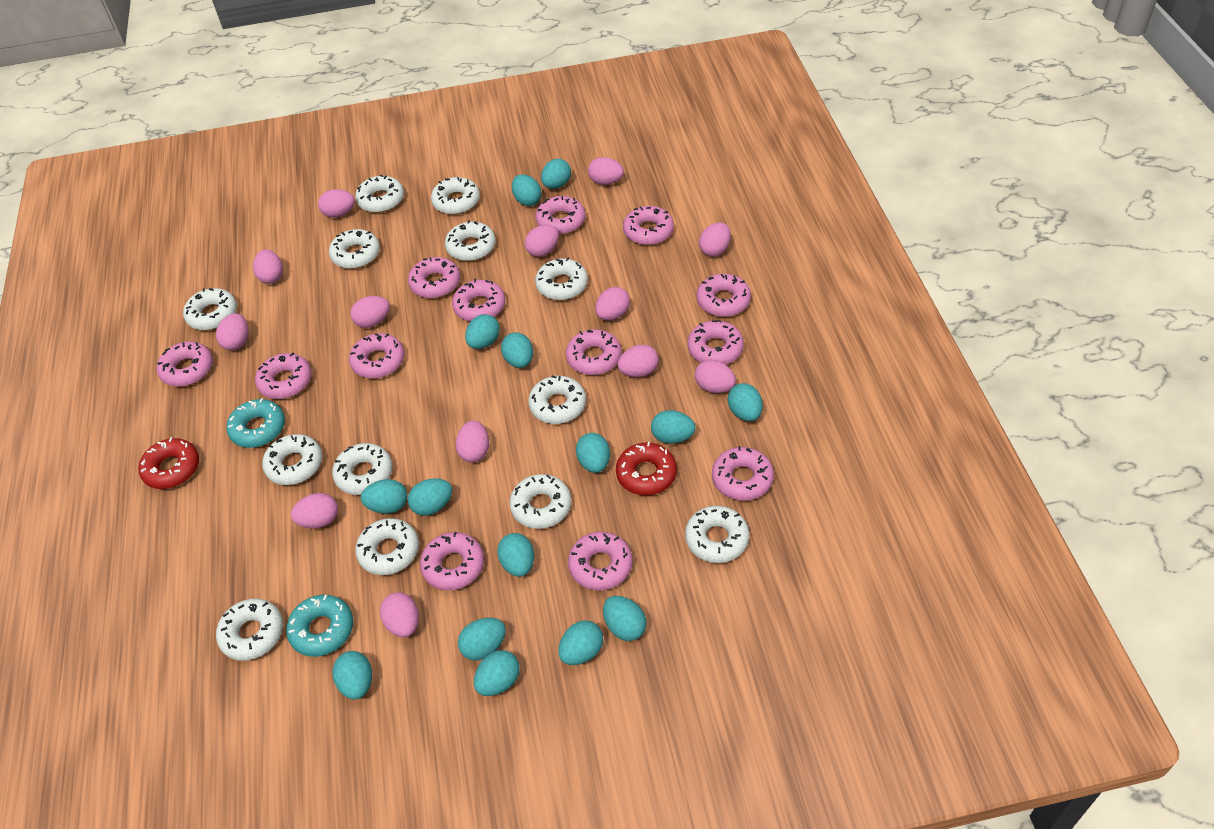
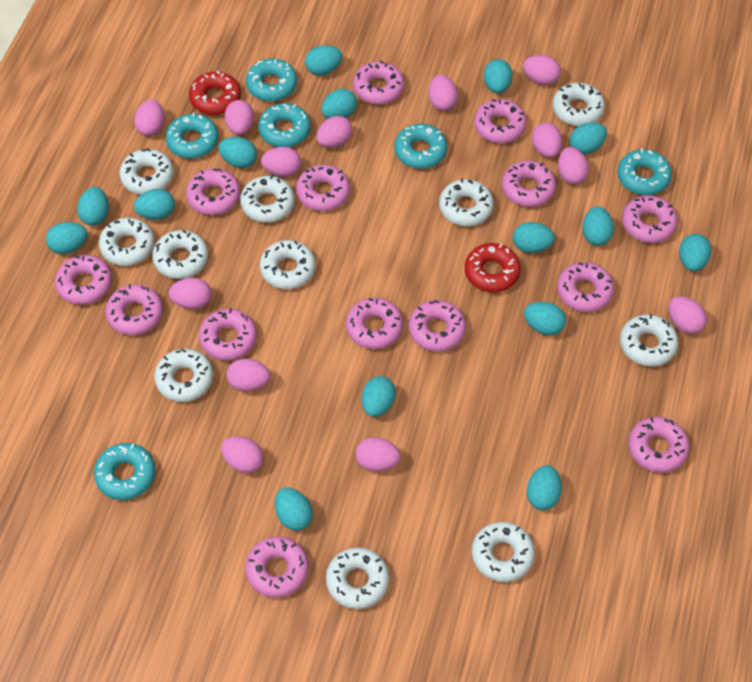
pink donut: [157,342,213,387] [255,352,312,399] [349,333,405,379] [408,257,460,298] [420,532,484,590] [452,279,505,322] [535,196,585,235] [566,329,622,375] [568,532,633,590] [623,206,674,245] [687,320,744,365] [697,274,751,317] [712,446,774,501] = 13 -> [55,255,112,305] [105,284,163,335] [186,168,240,215] [199,308,257,361] [245,537,309,598] [296,165,350,211] [346,298,403,349] [353,61,404,104] [409,300,466,352] [474,99,527,143] [502,160,556,207] [557,262,614,312] [622,195,678,243] [628,417,690,473] = 14
turquoise donut: [226,398,285,448] [286,594,353,657] = 2 -> [94,443,156,500] [165,113,219,158] [246,59,297,101] [258,103,311,147] [394,124,447,169] [617,148,672,195] = 6
white donut: [183,288,237,330] [216,599,283,661] [262,434,322,485] [329,229,380,269] [332,443,392,495] [355,174,404,213] [355,518,419,575] [431,177,480,214] [445,220,496,261] [510,474,572,529] [528,375,586,424] [535,257,588,300] [685,506,749,563] = 13 -> [99,217,155,266] [119,148,174,195] [152,230,208,279] [154,349,213,402] [240,175,295,223] [260,240,316,289] [326,547,389,609] [439,178,494,226] [472,522,535,582] [552,83,605,126] [620,314,679,366] = 11

